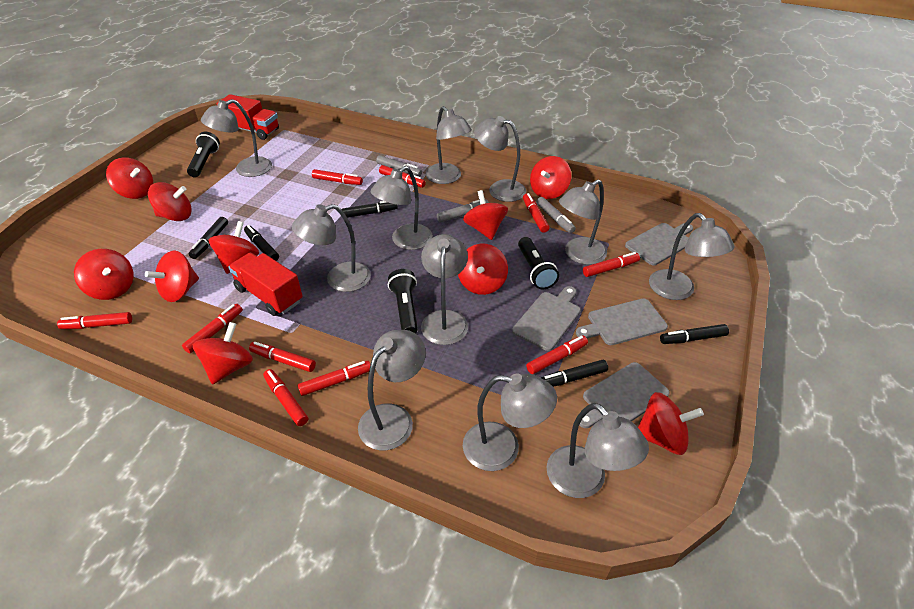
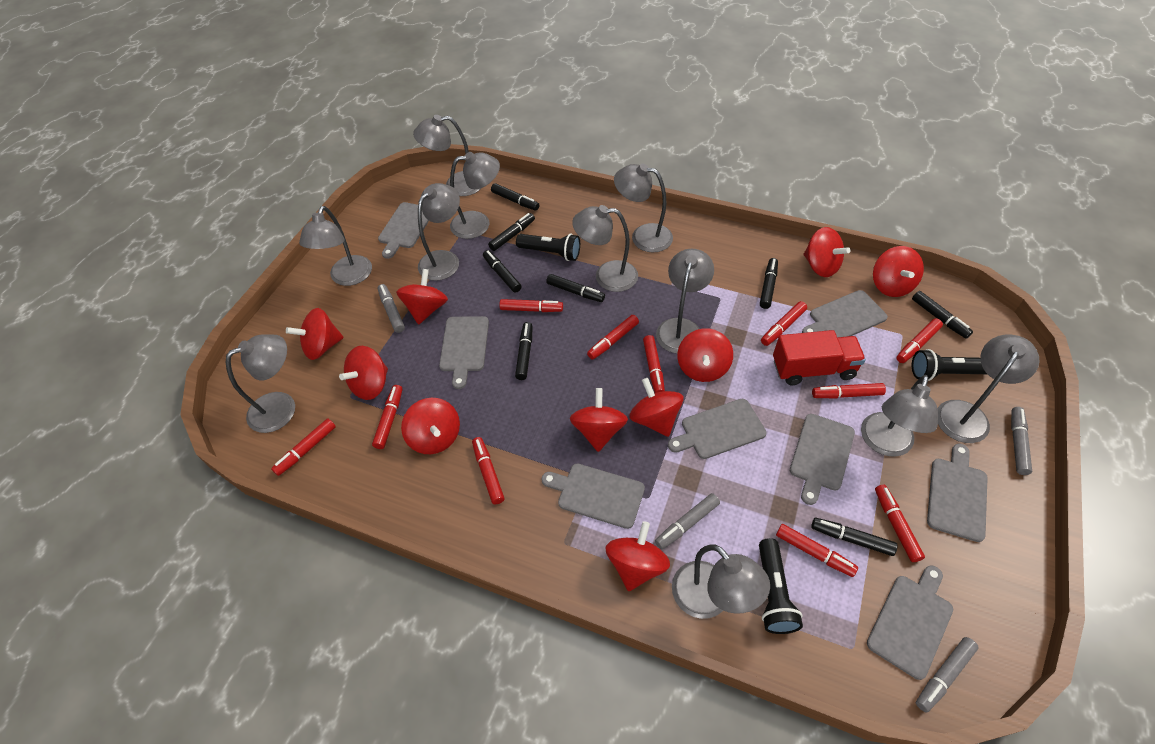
black marker: [189,217,228,259] [244,225,279,261] [342,201,398,218] [541,360,608,387] [660,324,729,344] = 5 -> [483,250,522,293] [488,213,535,251] [491,183,539,211] [515,322,533,380] [546,274,605,302] [760,258,778,309] [811,518,898,556] [912,291,973,339] = 8
grey cutting board: [512,286,581,351] [576,298,668,345] [579,362,670,428] [625,223,693,265] = 4 -> [378,202,429,259] [439,316,489,389] [541,464,645,529] [668,399,767,459] [790,414,855,505] [802,290,888,338] [867,566,953,680] [927,444,988,542] = 8
grey marker: [376,155,422,177] [437,199,489,223] [536,197,576,233] = 3 -> [378,284,405,333] [655,493,720,549] [916,637,979,713] [1011,407,1032,475] = 4
red marker: [57,312,132,329] [182,304,243,354] [249,342,316,372] [263,369,308,426] [298,361,371,396] [312,169,363,185] [379,165,426,188] [523,193,550,233] [526,335,588,374] [583,252,640,277] = 10 -> [271,418,336,476] [372,385,403,449] [472,437,504,504] [499,299,563,312] [587,315,639,360] [643,335,665,393] [761,301,807,346] [776,524,858,577] [812,383,886,399] [875,485,925,562] [897,318,943,363] = 11
red truck: [217,94,279,140] [228,253,303,316] = 2 -> [773,330,866,385] = 1

